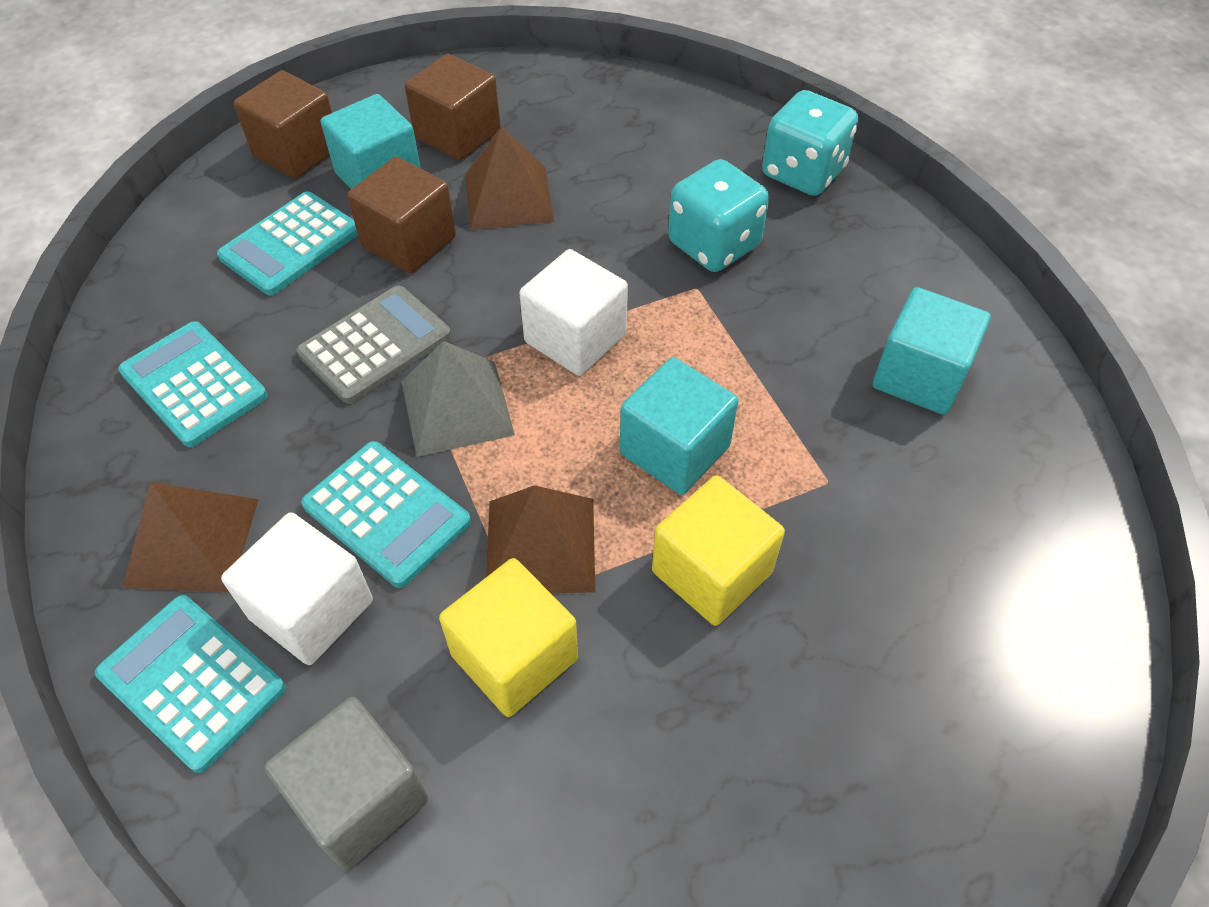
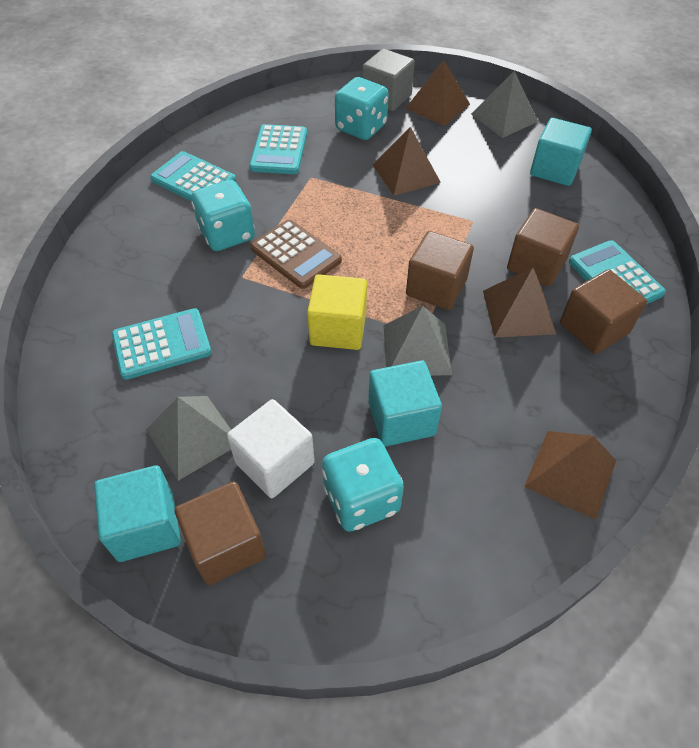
brown calculator: none = 0 -> [250,220,342,289] = 1
brown cube: [234,70,332,179] [347,157,456,273] [405,54,501,160] = 3 -> [175,482,266,585] [406,231,474,310] [507,208,579,286] [560,269,647,354] = 4
brown pyramid: [123,482,259,593] [465,126,554,230] [486,485,595,593] = 3 -> [373,127,441,196] [405,60,470,126] [483,267,556,338] [524,431,617,520] = 4
grey calculator: [297,286,451,404] = 1 -> none = 0
grey pyramid: [401,341,515,457] = 1 -> [146,396,231,481] [383,306,452,376] [471,71,538,138] = 3
turquoise dice: [668,159,769,272] [762,90,858,196] = 2 -> [191,180,255,251] [322,438,404,532] [335,77,389,140] = 3
white cube: [221,512,373,665] [519,249,628,376] = 2 -> [227,399,315,498] = 1
yellow cube: [439,558,578,717] [652,475,785,626] = 2 -> [307,274,367,350] = 1

